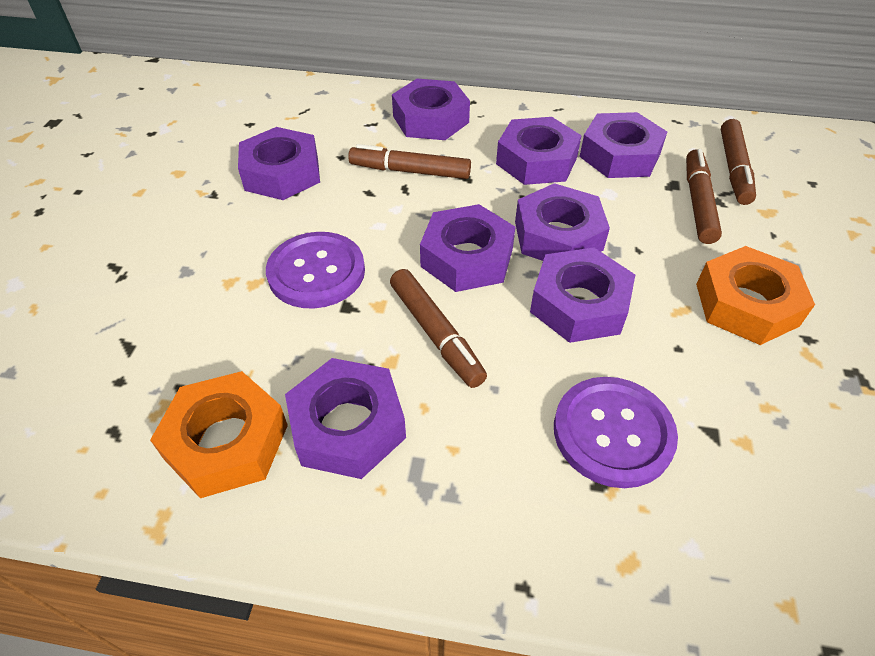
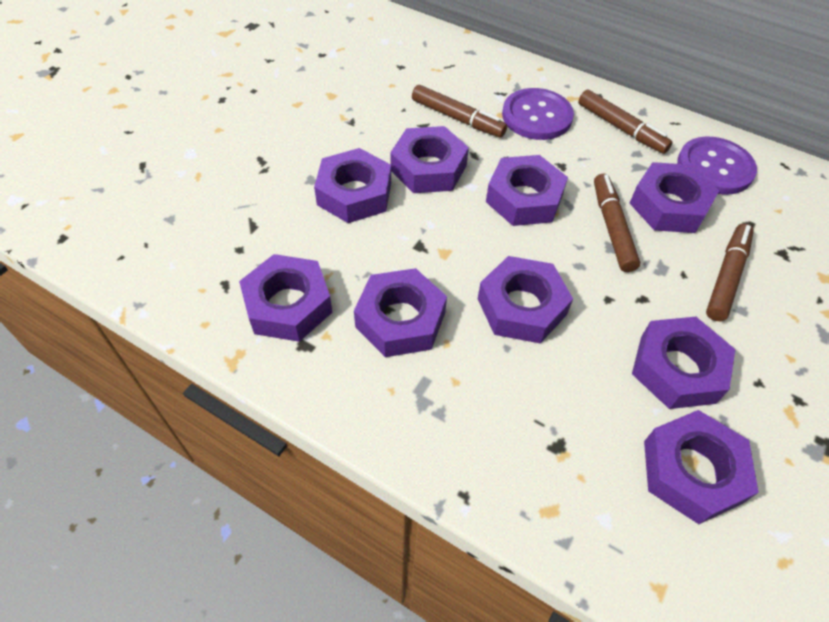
orange nut: [150,371,288,498] [696,246,815,345] = 2 -> none = 0
purple nut: [238,127,320,200] [285,358,406,479] [392,79,470,140] [420,204,515,292] [496,117,582,185] [515,183,610,261] [530,247,635,343] [579,112,667,178] = 8 -> [239,254,332,342] [314,148,391,223] [354,268,447,357] [390,126,469,193] [478,256,573,344] [486,155,568,226] [629,162,719,233] [632,317,735,409] [644,410,759,524] = 9

